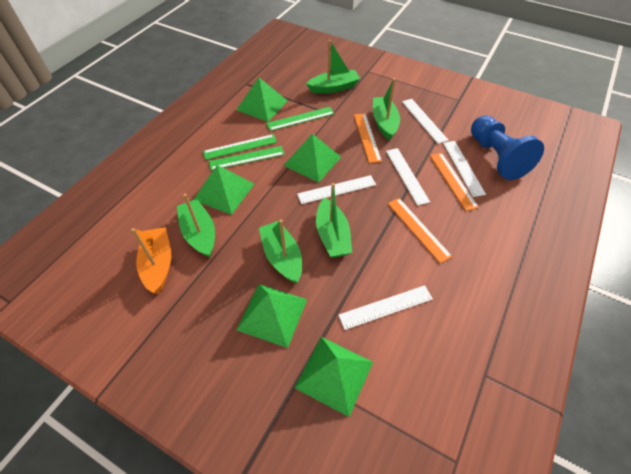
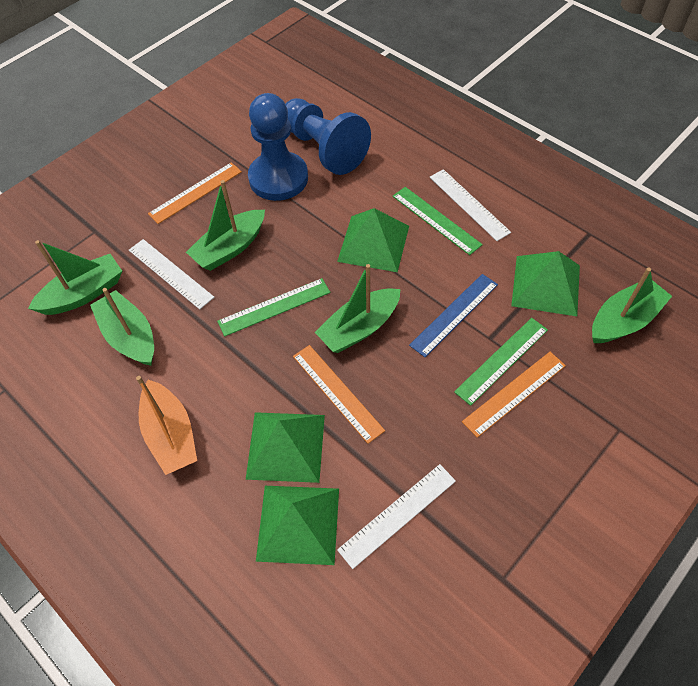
blue pawn: [471,116,544,180] = 1 -> [248,93,308,201] [285,98,371,175] = 2
blue ruler: none = 0 -> [409,274,498,357] = 1
green pyramid: [193,165,254,215] [236,284,307,348] [237,78,288,122] [283,134,341,183] [295,337,373,417] = 5 -> [246,412,325,483] [256,486,339,565] [337,208,409,272] [511,251,580,316] = 4
white ruler: [297,175,376,204] [338,285,433,330] [386,148,430,206] [402,99,449,144] [443,141,486,197] = 5 -> [129,239,214,309] [337,464,456,569] [430,169,511,241] = 3

